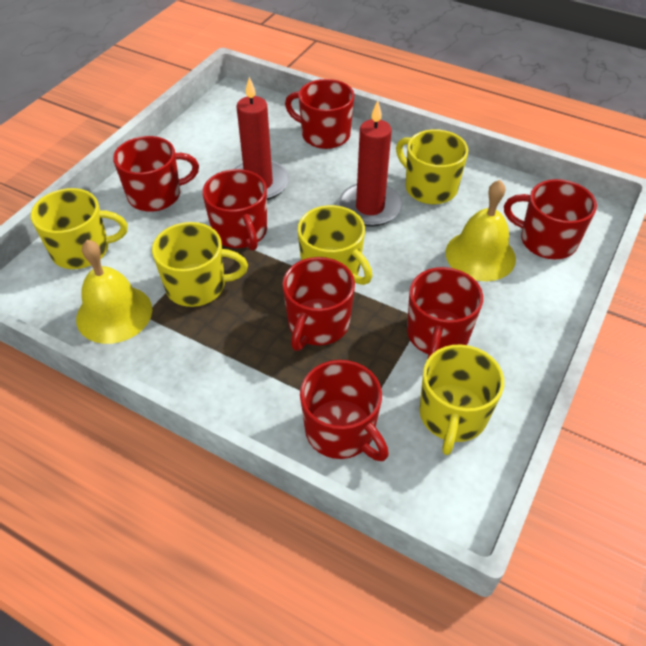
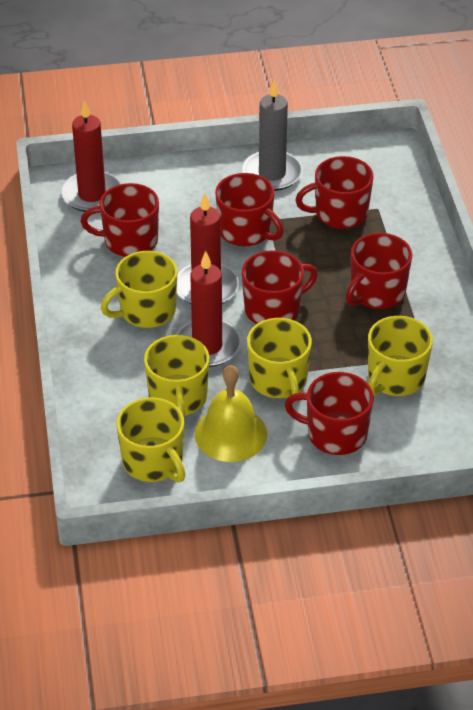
grey candle: none = 0 -> [242,80,302,191] = 1
red candle: [234,77,289,200] [339,101,402,227] = 2 -> [61,100,121,212] [176,251,241,367] [177,193,239,304] = 3
red mug: [113,136,199,212] [202,169,267,251] [282,257,355,351] [285,79,354,149] [300,360,389,461] [407,267,483,358] [504,179,597,259] = 7 -> [81,183,159,257] [215,173,284,246] [242,250,318,324] [285,372,374,455] [295,156,374,229] [346,233,412,309] = 6
yellow bell: [76,240,152,344] [446,180,516,281] = 2 -> [194,365,267,462] = 1

